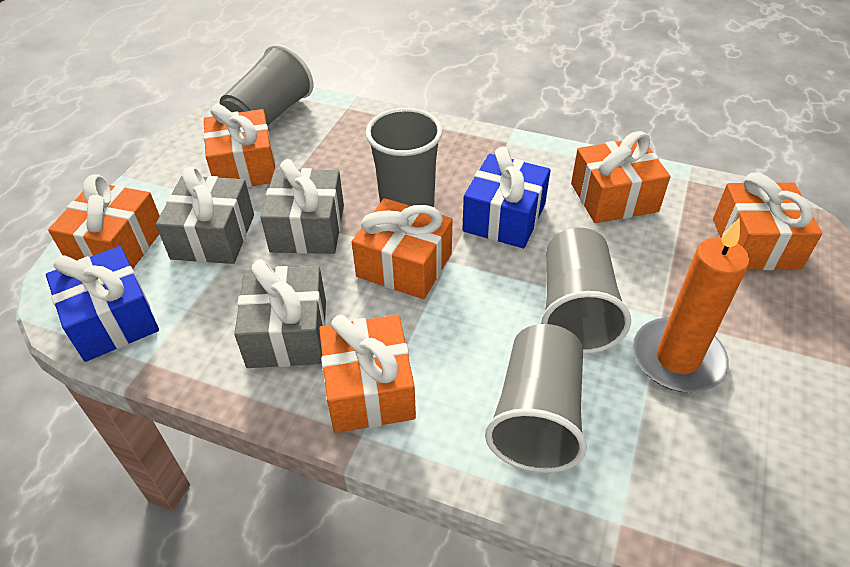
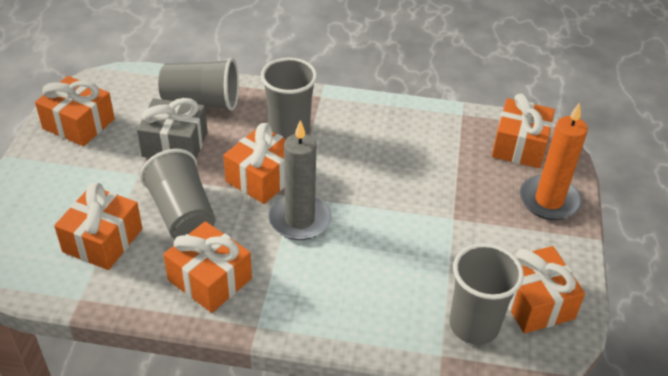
blue gift: [46,246,159,362] [462,147,550,249] = 2 -> none = 0
grey candle: none = 0 -> [268,120,332,240] = 1
grey gift: [156,166,254,264] [234,259,326,368] [260,159,344,254] = 3 -> [137,98,207,159] = 1

